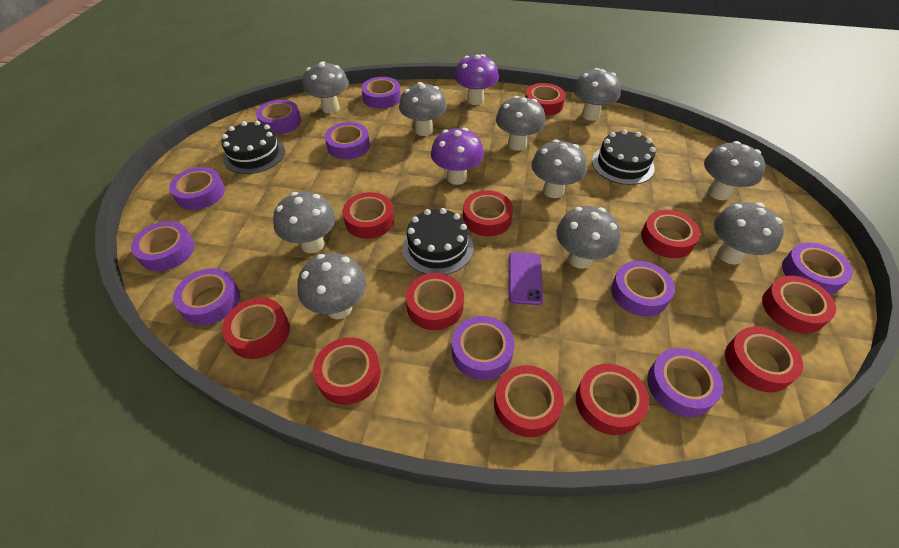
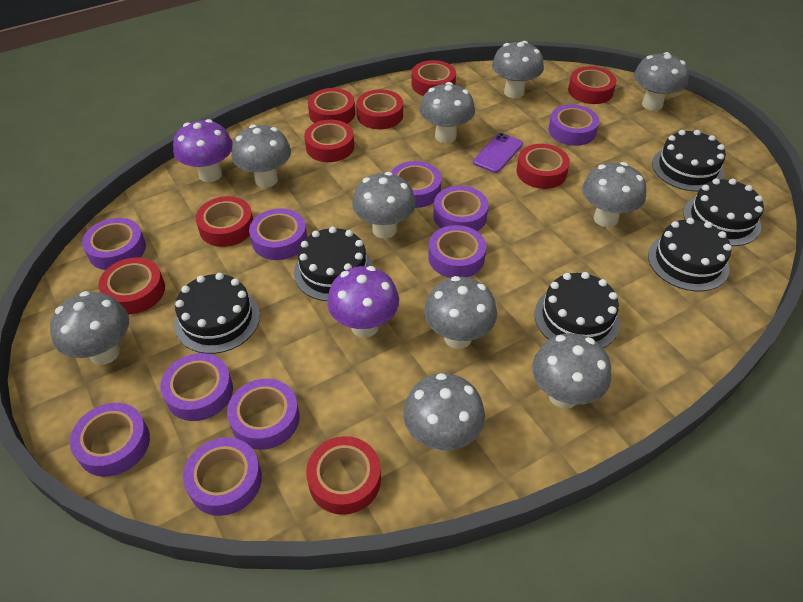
black cake: [221,121,285,174] [402,208,473,275] [592,129,656,185] = 3 -> [174,273,260,354] [294,227,373,301] [535,272,620,348] [648,218,732,291] [652,130,726,192] [683,178,764,246] = 6
red tape: [222,298,290,359] [313,337,381,405] [343,192,394,239] [406,273,464,330] [463,190,513,236] [494,365,564,437] [525,83,565,116] [576,364,649,435] [641,210,700,258] [725,327,803,392] [762,276,836,334] = 11 -> [98,257,165,314] [196,196,253,247] [304,120,354,162] [306,436,381,515] [308,88,355,124] [356,89,403,129] [412,60,456,96] [516,144,570,189] [568,66,616,104] = 9

